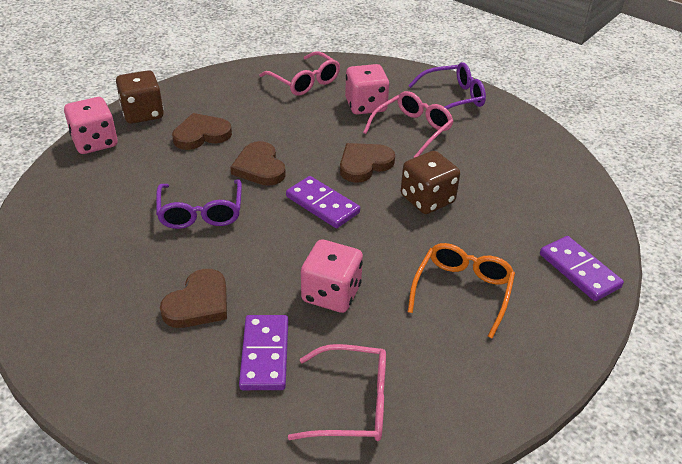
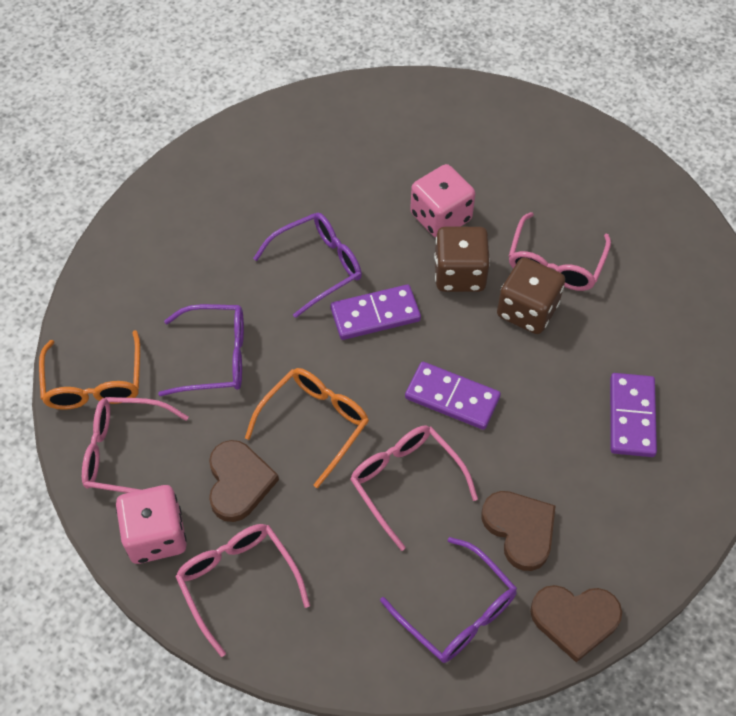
brown heart: [160,269,227,328] [172,113,232,150] [230,141,286,186] [340,143,395,182] = 4 -> [209,440,279,522] [481,491,556,571] [530,585,622,662] = 3
orange glasses: [408,243,515,339] = 1 -> [39,330,140,410] [245,368,369,488] = 2
pink dice: [64,97,118,154] [301,239,363,313] [345,64,389,115] = 3 -> [116,485,187,564] [410,164,475,238] = 2
pink glasses: [259,51,340,96] [288,344,386,441] [363,91,454,158] = 3 -> [82,397,189,493] [175,524,310,657] [350,425,478,551] [509,212,611,291] = 4
purple glasses: [156,179,242,229] [408,62,486,109] = 2 -> [158,304,244,396] [253,213,362,318] [380,537,517,663] = 3

